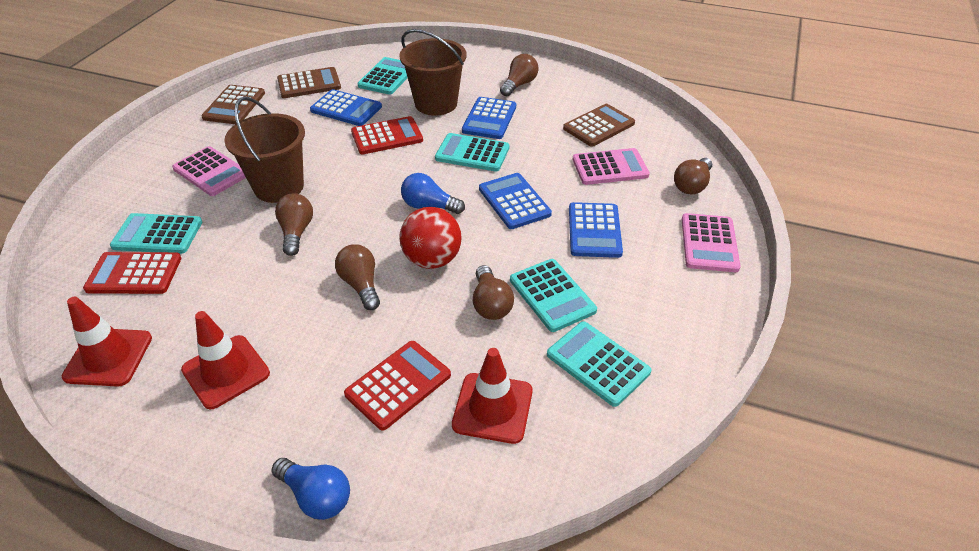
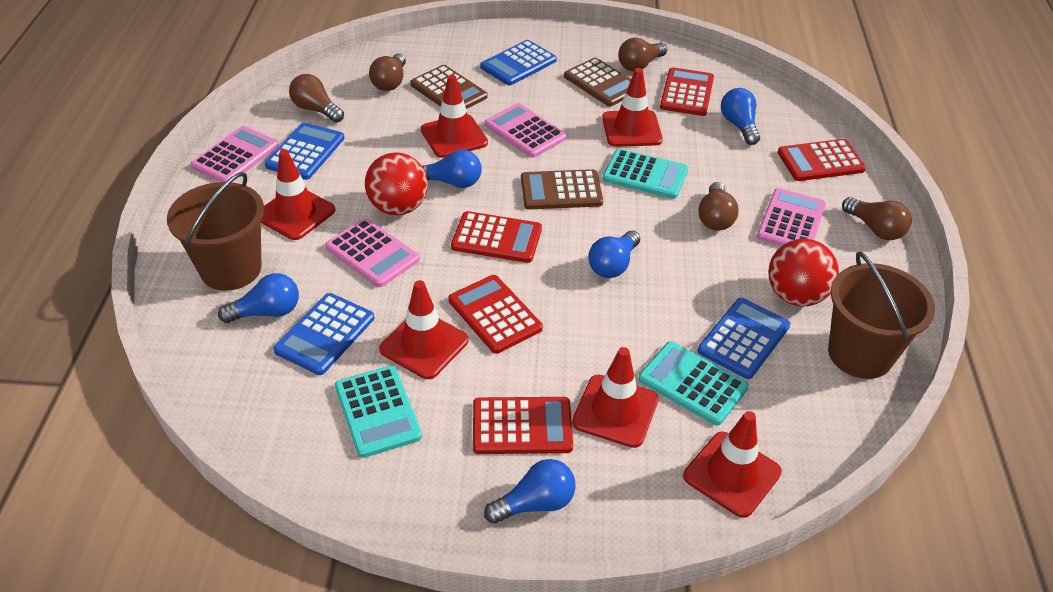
blue light bulb: [271,458,350,520] [401,173,465,214] = 2 -> [218,273,299,323] [422,150,482,188] [484,459,576,524] [588,230,640,278] [721,88,760,145] = 5
pink calculator: [172,146,246,196] [572,148,650,185] [682,213,741,272] = 3 -> [191,126,279,182] [325,218,420,287] [485,103,567,158] [757,188,826,246] = 4
red ball: [399,207,462,269] = 1 -> [365,152,428,215] [768,239,839,306] = 2
red calculator: [83,252,181,294] [344,341,451,431] [351,116,423,155] = 3 -> [448,275,543,354] [451,211,542,263] [473,397,573,454] [660,67,714,116] [777,139,866,181] = 5
red traffic cone: [62,297,152,387] [181,311,270,409] [452,348,533,444] = 3 -> [261,150,335,240] [379,280,469,379] [421,75,488,158] [572,347,658,448] [602,68,663,147] [683,411,782,518] = 6
turquoise calculator: [110,213,202,254] [357,57,408,95] [435,133,509,171] [510,259,597,332] [547,321,651,407] = 5 -> [335,365,422,458] [603,148,688,199] [638,341,749,426] = 3

